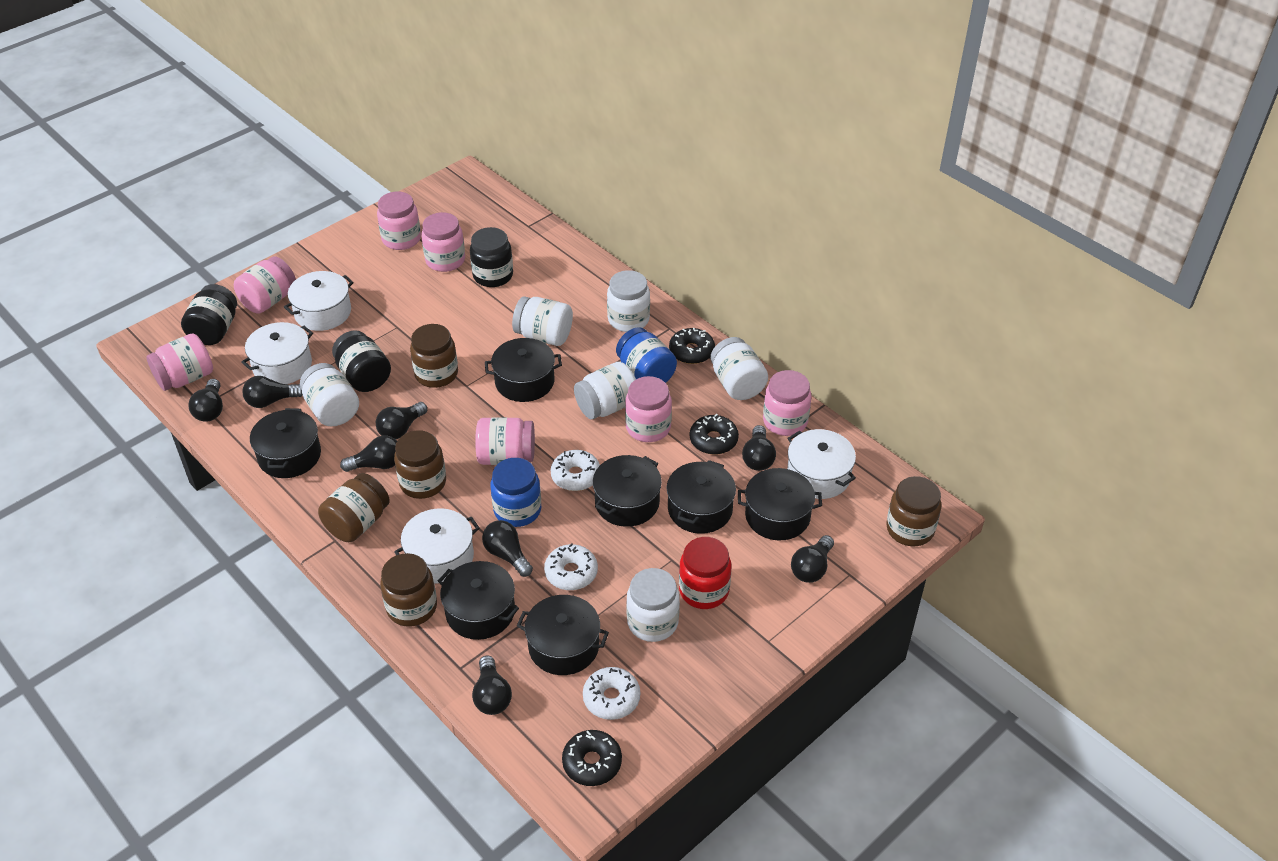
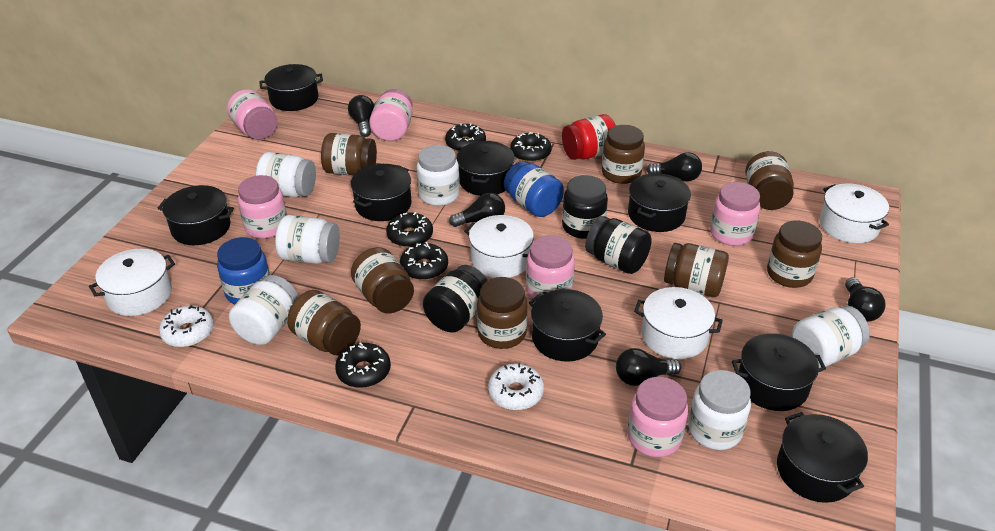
black donut: [562,730,622,786] [669,328,715,364] [690,414,739,455] = 3 -> [335,342,391,388] [386,212,433,247] [400,242,448,280] [445,123,486,152] [510,132,552,162] = 5
black light bulb: [188,379,223,422] [242,376,303,408] [340,435,397,472] [376,402,427,439] [472,655,512,715] [482,520,533,577] [742,425,776,471] [791,535,834,583] = 8 -> [348,95,374,137] [449,193,505,227] [616,348,681,386] [647,152,702,182] [845,277,885,322] = 5
black pot: [250,408,321,478] [438,561,519,640] [485,338,562,402] [517,595,609,675] [593,455,662,527] [667,460,736,534] [738,468,822,540] = 7 -> [158,185,234,245] [259,64,323,111] [351,164,412,221] [456,141,515,196] [529,289,606,362] [628,173,691,232] [732,333,826,411] [777,412,868,503] = 8
brown jar: [318,473,390,542] [380,553,437,627] [394,430,446,499] [410,324,458,388] [886,476,941,546] = 5 -> [287,290,361,355] [321,133,377,176] [351,247,414,314] [477,277,528,349] [602,125,645,184] [664,243,729,297] [745,151,794,210] [767,220,822,288] = 8
pink jar: [146,333,213,391] [234,256,296,314] [377,192,421,250] [421,212,465,272] [475,417,535,465] [625,376,672,442] [763,370,811,436] = 7 -> [227,89,277,140] [238,175,287,239] [369,89,413,141] [526,235,575,298] [627,377,688,457] [710,182,760,246] = 6
white donut: [544,543,598,590] [551,450,600,491] [583,667,640,720] = 3 -> [159,305,214,347] [488,363,544,410] = 2

